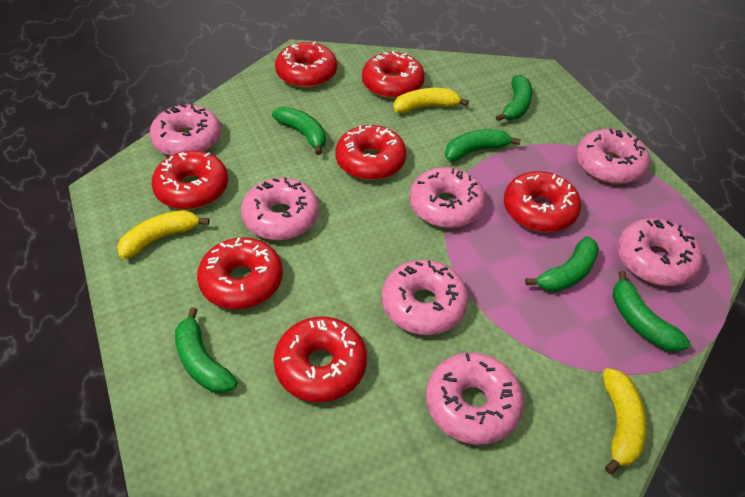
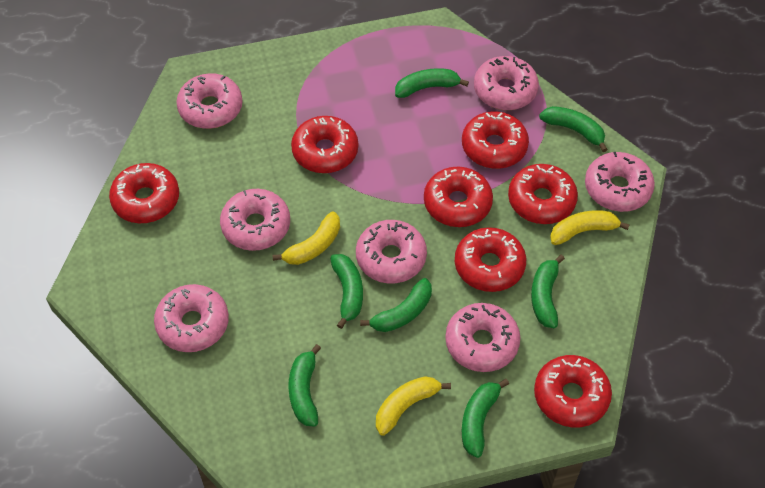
green banana: [175,307,237,393] [272,107,326,155] [445,129,521,161] [496,75,532,121] [525,236,599,292] [612,271,690,352] = 6 -> [288,344,321,427] [330,254,363,329] [360,278,432,332] [395,68,469,98] [462,379,509,458] [531,254,565,328] [539,106,608,152] = 7

